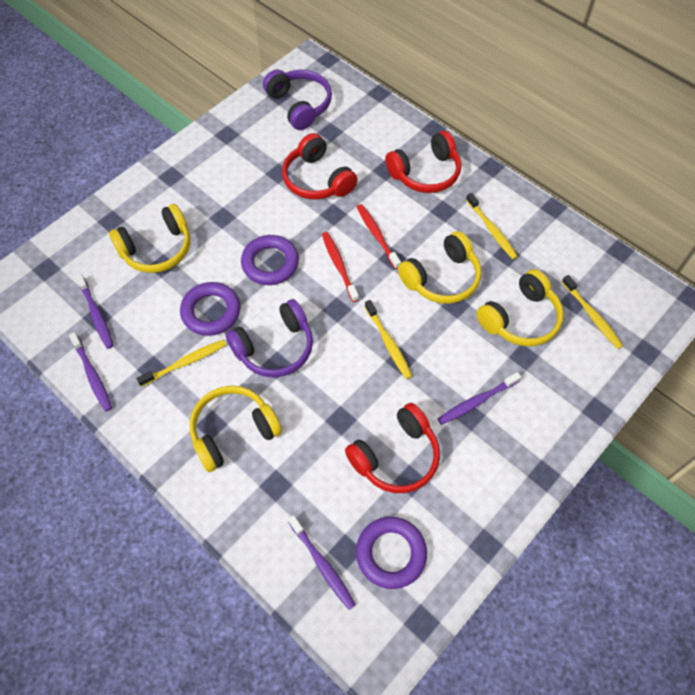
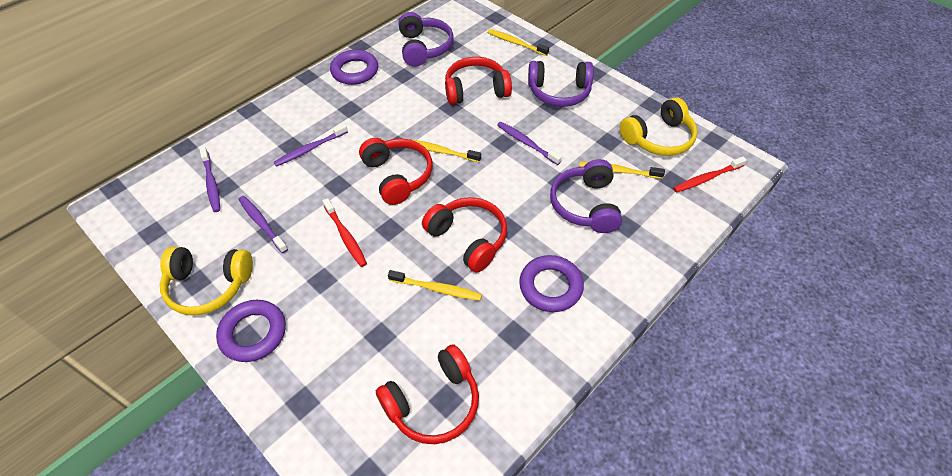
purple headphones: [226,299,313,378] [263,70,332,130] = 2 -> [399,12,453,66] [528,61,594,107] [550,159,622,233] = 3
red headphones: [282,133,357,200] [345,403,440,493] [385,131,461,193] = 3 -> [359,138,433,205] [376,344,479,444] [422,197,507,272] [445,57,512,105] = 4
yellow headphones: [109,204,190,273] [189,386,282,472] [398,231,481,304] [477,269,564,346] = 4 -> [160,247,253,315] [620,97,697,156] = 2

